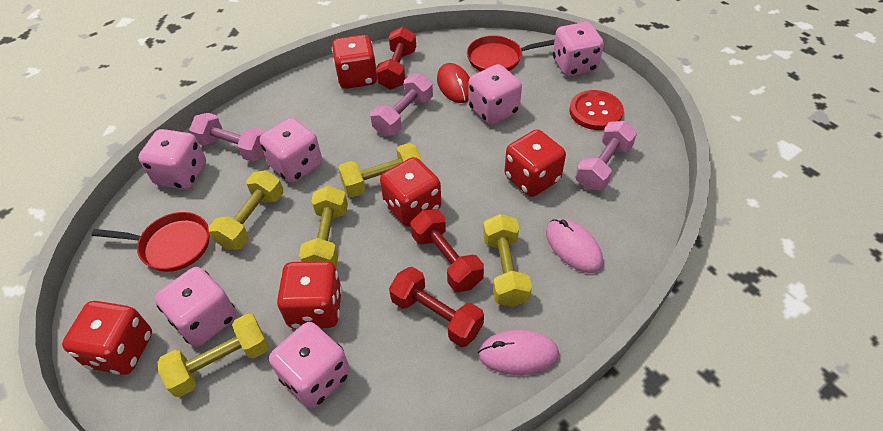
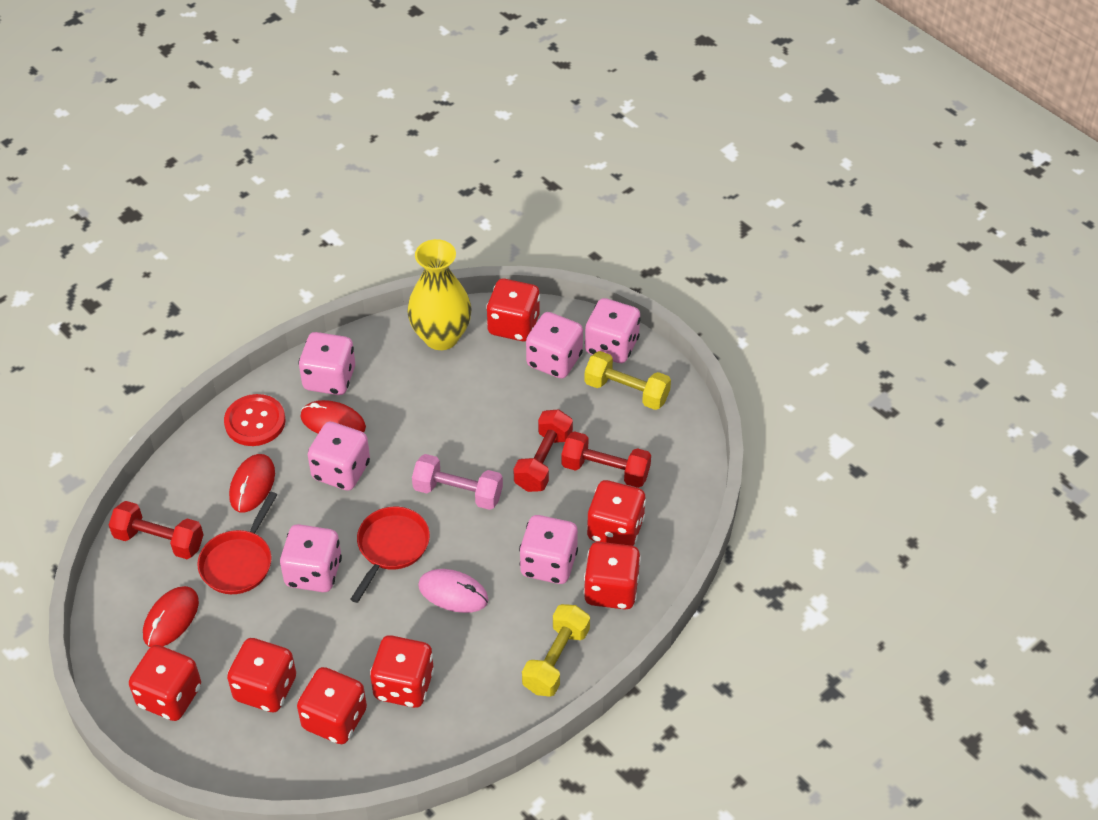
pink dumbbell: [189,113,265,162] [371,73,433,136] [575,121,637,191] = 3 -> [412,454,503,510] = 1
pink mouse: [478,330,559,375] [546,219,603,273] = 2 -> [418,569,489,613] = 1
red dice: [62,301,152,375] [277,261,342,329] [332,35,377,89] [380,157,441,227] [505,129,566,197] = 5 -> [129,645,201,721] [227,638,296,712] [297,667,367,744] [370,635,434,708] [486,279,540,341] [584,542,641,609] [587,480,646,546] = 7
red mouse: [437,63,470,103] = 1 -> [143,586,199,647] [229,454,275,513] [300,400,366,434] = 3
yellow dumbbell: [158,314,269,397] [208,170,283,250] [299,186,348,267] [338,143,422,197] [483,214,532,307] = 5 -> [522,604,590,697] [584,351,671,410] = 2
yellow vase: none = 0 -> [407,239,472,350] = 1

